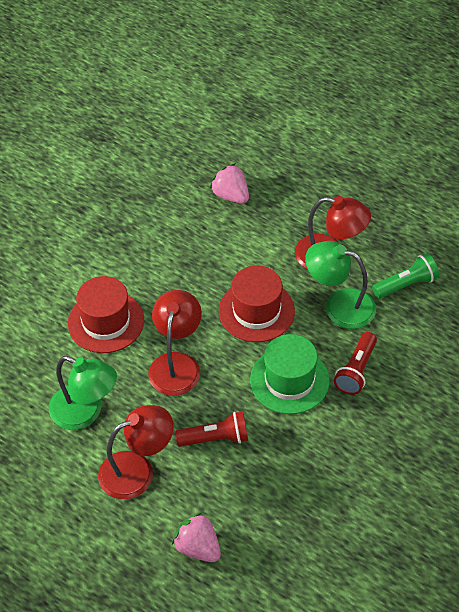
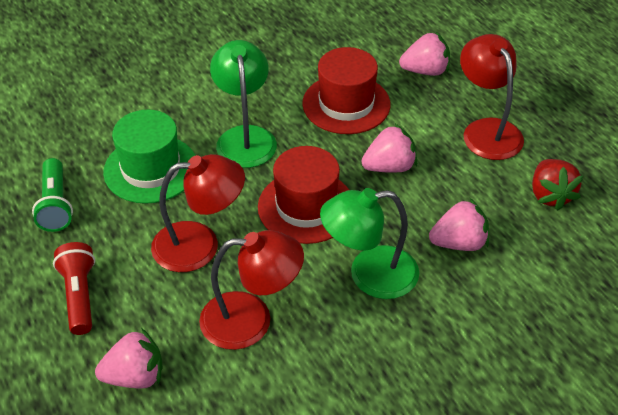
pink strawberry: [172,512,221,562] [209,163,249,204] = 2 -> [95,328,162,389] [362,124,417,173] [399,32,450,76] [429,198,489,251] = 4
red flashlight: [175,411,248,447] [334,332,377,395] = 2 -> [53,242,95,335] = 1
red strawberry: none = 0 -> [532,159,583,211] = 1

